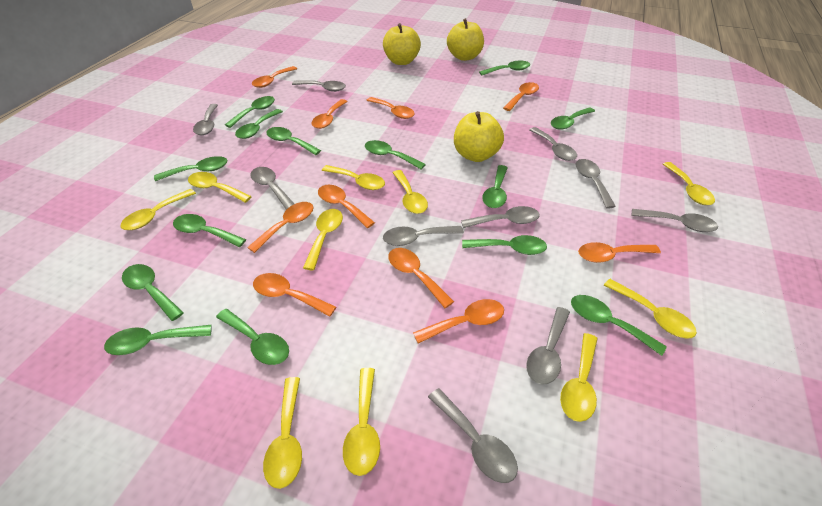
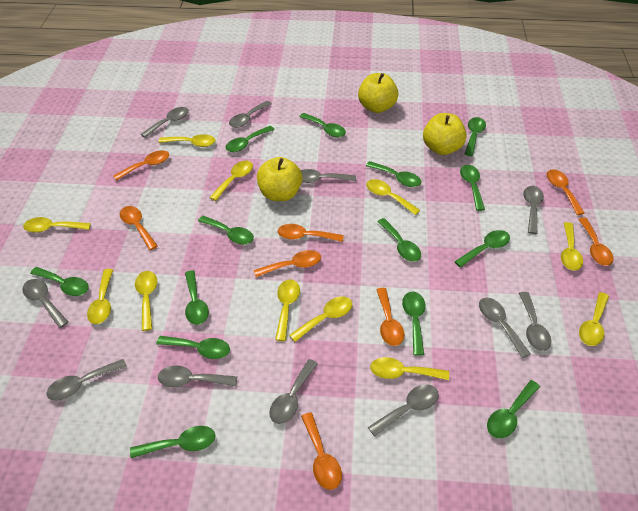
grey spoon: [193,104,218,135] [250,167,294,210] [292,80,346,92] [383,226,464,246] [428,388,518,483] [461,206,540,228] [526,307,570,385] [529,127,577,161] [576,159,616,209] [632,209,718,232] = 10 -> [22,279,68,328] [46,359,127,401] [141,107,189,138] [158,365,237,387] [229,101,272,128] [269,359,318,424] [301,169,356,183] [368,384,439,436] [479,298,531,358] [519,292,551,351] [523,186,544,234] = 11
orange spoon: [247,202,314,253] [252,66,297,88] [253,273,336,317] [311,99,348,129] [318,185,375,228] [366,97,415,119] [388,248,454,308] [413,299,504,344] [503,82,539,111] [578,242,661,263] = 10 -> [113,150,169,181] [120,206,158,250] [254,250,321,277] [277,224,344,242] [301,412,342,490] [376,288,404,346] [547,169,585,215] [578,218,613,266] = 8
yellow spoon: [120,189,196,230] [188,172,252,203] [263,377,302,489] [303,209,343,270] [322,165,385,190] [343,368,380,476] [393,170,428,214] [560,333,598,422] [604,279,697,339] [663,162,715,205] = 10 -> [23,217,91,233] [87,269,113,324] [135,271,157,331] [159,134,216,147] [209,161,253,201] [275,279,300,341] [289,297,352,342] [366,179,420,215] [370,357,449,380] [561,222,583,270] [579,292,609,346] = 11

